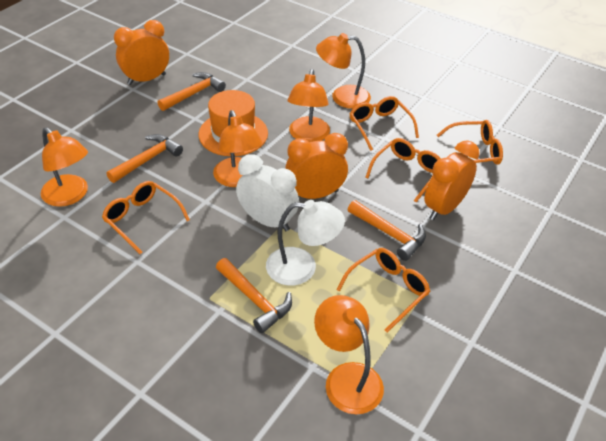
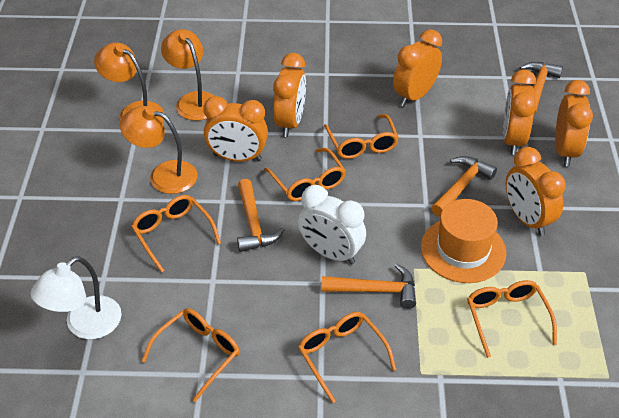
orange clock: [114,20,169,85] [285,133,348,199] [424,140,480,220] = 3 -> [203,96,268,162] [273,53,306,137] [393,29,442,107] [503,69,537,155] [506,147,566,236] [555,80,593,166] = 6
orange glasses: [102,181,190,254] [336,248,430,332] [350,96,419,151] [365,138,441,202] [437,120,503,165] = 5 -> [131,195,221,273] [142,308,240,402] [264,148,346,201] [298,312,396,403] [324,114,399,159] [467,280,557,358] = 6
orange lamp: [41,127,88,207] [213,110,262,187] [287,69,330,142] [314,295,384,414] [316,33,371,109] = 5 -> [94,42,164,120] [120,106,198,194] [161,29,215,121] = 3

